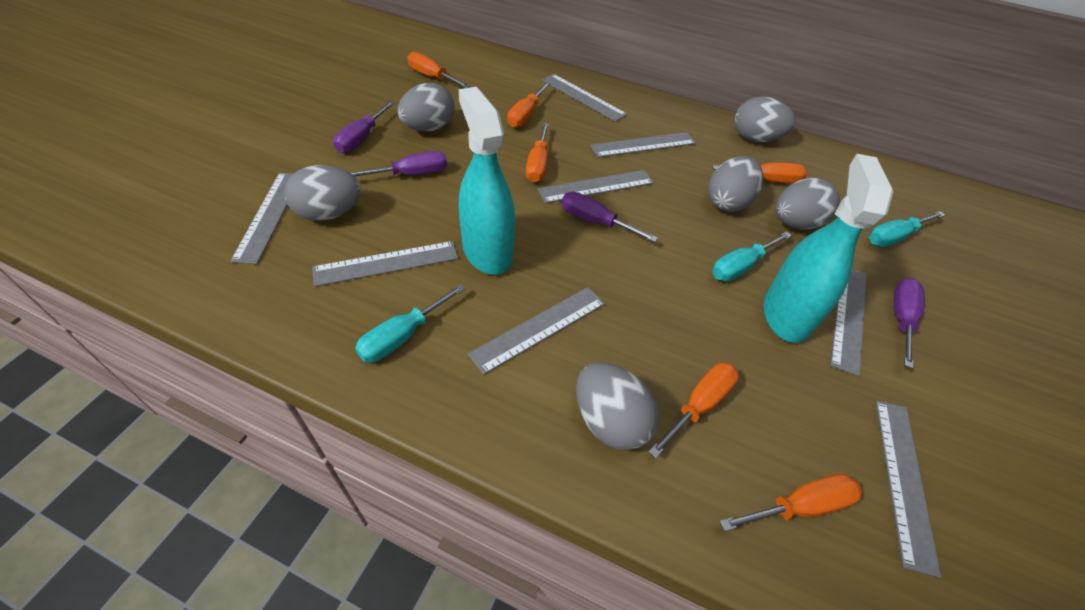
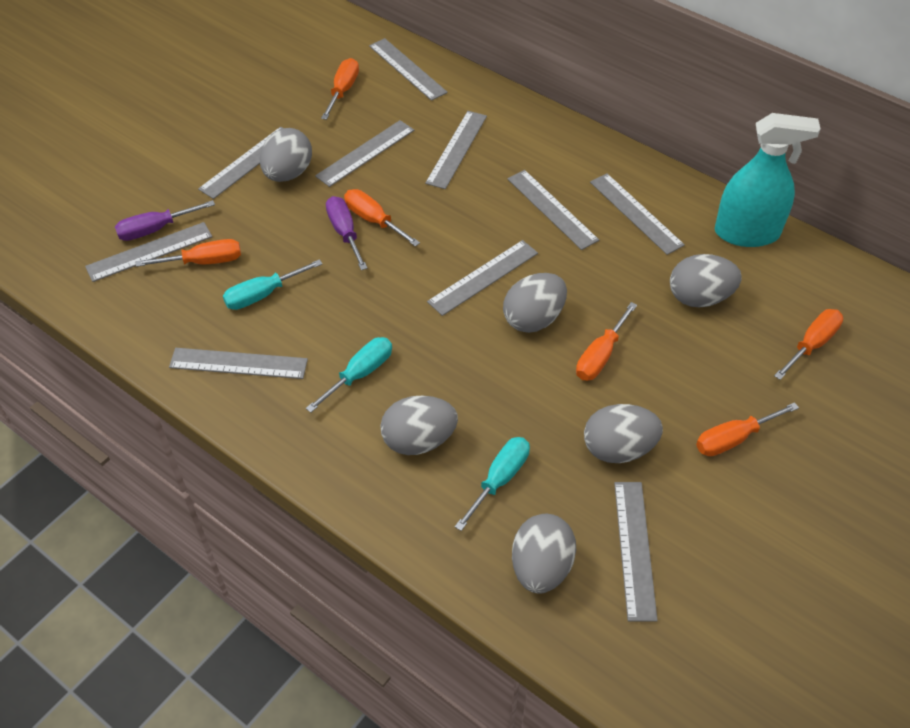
grey ruler: [230,173,293,264] [312,241,458,287] [468,287,605,375] [538,170,654,203] [542,74,627,122] [590,132,696,158] [830,269,867,376] [875,400,941,578] = 8 -> [85,222,212,282] [169,348,308,379] [198,127,283,199] [315,120,414,187] [369,38,448,101] [425,111,487,189] [427,240,538,316] [507,170,599,250] [590,173,685,255] [614,482,658,622] = 10
purple screwdriver: [333,101,395,153] [349,151,447,177] [561,192,658,242] [894,278,925,369] = 4 -> [115,200,215,241] [326,196,368,270] = 2
turquoise spray bottle: [459,87,515,275] [764,154,893,343] = 2 -> [715,113,821,247] = 1

